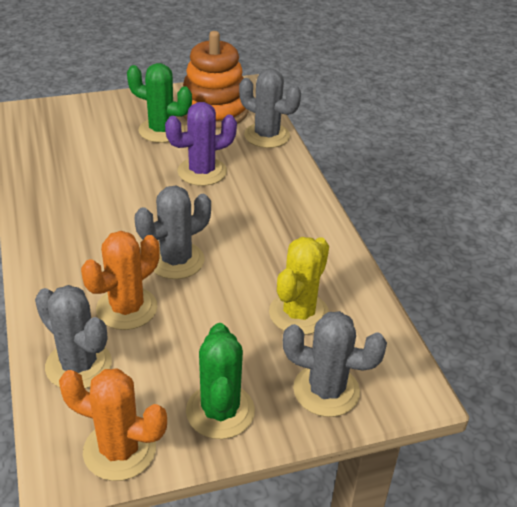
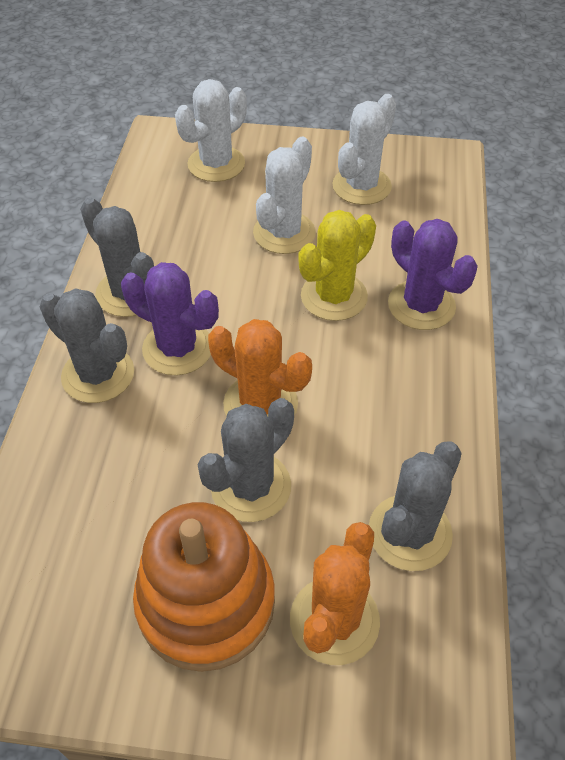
green cactus: [127,63,192,143] [186,323,255,439] = 2 -> none = 0
purple cactus: [165,102,237,186] = 1 -> [121,262,219,376] [388,219,478,330] = 2
white cactus: none = 0 -> [175,79,247,182] [253,137,316,254] [332,94,396,205] = 3

